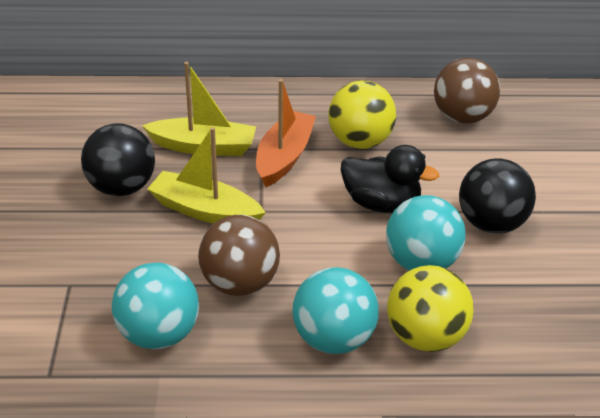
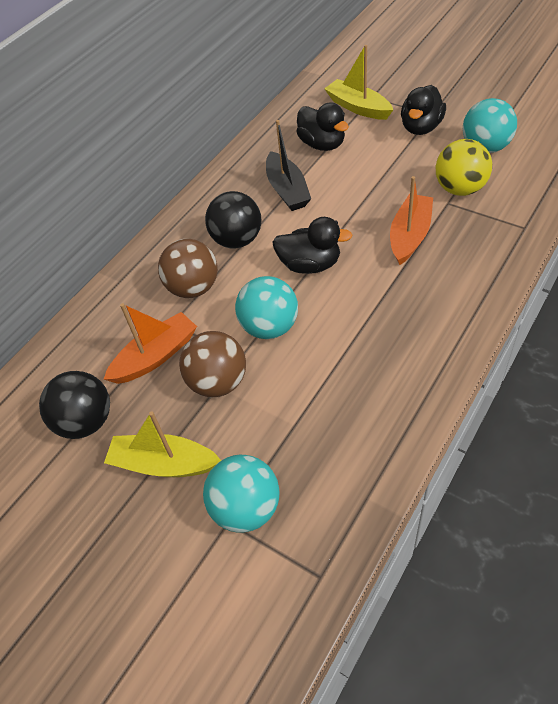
black boat: none = 0 -> [266,120,311,211] = 1
black duck: [341,145,439,213] = 1 -> [272,217,353,274] [296,102,349,151] [401,85,446,135] = 3
orange boat: [256,79,316,187] = 1 -> [103,303,197,384] [390,176,433,265] = 2
yellow ball: [328,81,396,149] [387,265,474,352] = 2 -> [435,139,492,196] = 1

